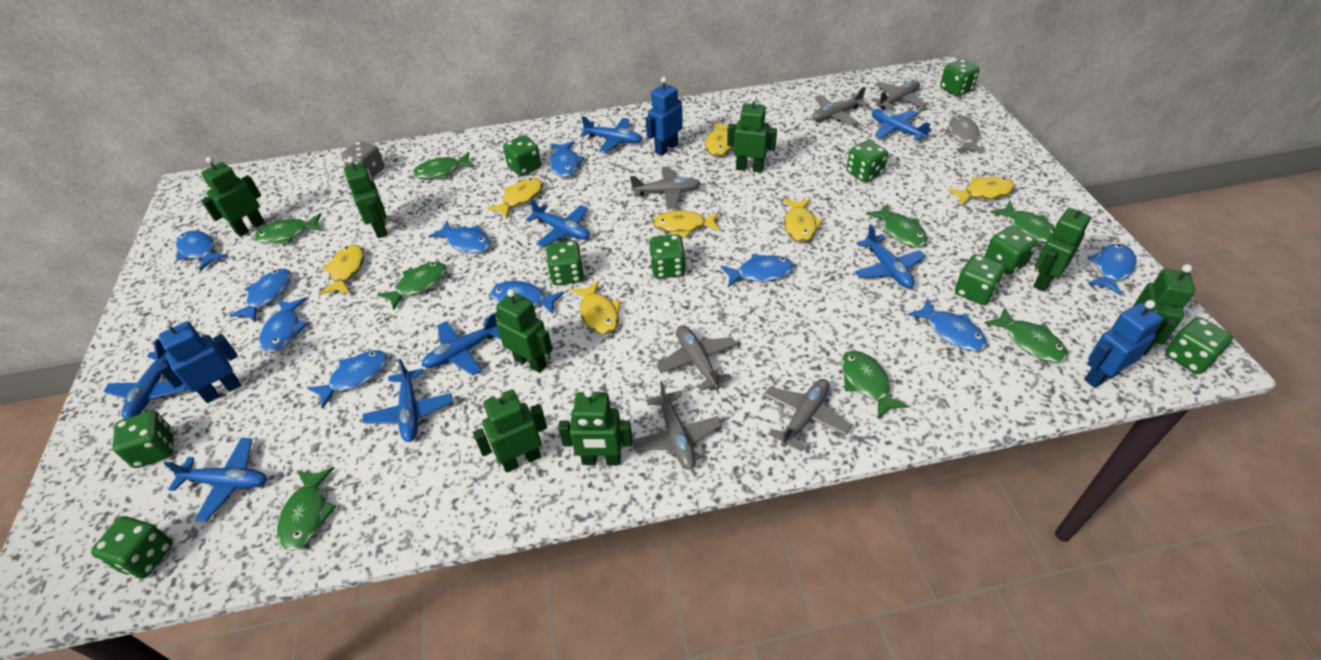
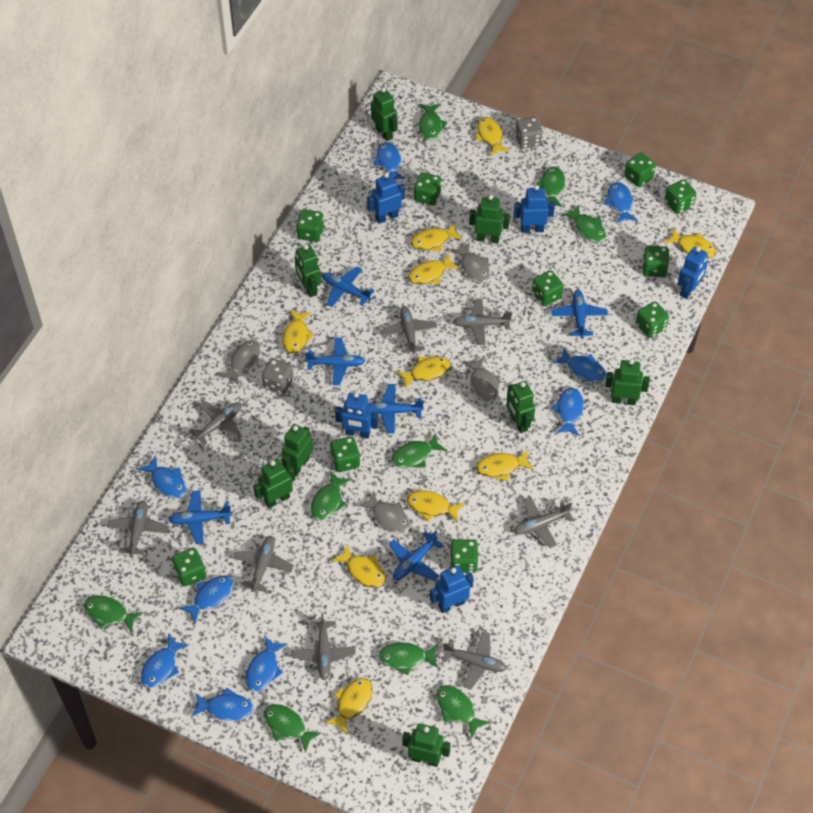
blue fish: [176,230,228,271] [229,269,291,322] [260,297,308,353] [307,350,388,408] [428,221,491,253] [491,281,564,315] [550,141,585,177] [720,254,794,287] [908,298,987,351] [1087,244,1136,296] = 10 -> [138,455,187,498] [141,634,189,688] [179,576,233,623] [191,688,254,721] [245,636,287,692] [373,142,405,179] [551,388,584,436] [553,348,607,382] [604,182,638,223] = 9
blue plane: [103,339,187,419] [164,438,267,522] [363,359,452,442] [422,313,500,375] [526,199,590,248] [580,116,642,153] [855,225,925,288] [872,109,932,141] = 8 -> [168,490,232,544] [305,337,365,385] [322,266,375,307] [368,384,424,434] [389,530,444,581] [551,290,608,338] = 6
blue robot: [157,320,241,403] [646,77,683,156] [1084,300,1163,388] = 3 -> [335,392,378,439] [367,173,405,224] [430,565,474,613] [514,185,555,233] [678,246,708,299] = 5
green fish: [254,213,323,244] [277,467,336,551] [377,262,447,310] [412,152,475,179] [841,351,909,419] [866,204,927,247] [984,307,1068,362] [990,201,1055,243] = 8 -> [84,595,143,633] [263,704,321,753] [310,471,351,521] [378,642,438,675] [391,433,447,468] [419,103,447,140] [436,685,490,739] [536,166,565,207] [562,204,606,243] = 9
grey dice: [341,141,385,178] = 1 -> [262,359,294,394] [515,117,542,149] = 2
grey fish: [944,116,984,152] = 1 -> [219,340,261,386] [358,491,410,534] [451,242,490,283] [463,356,500,402] = 4
grey plane: [630,166,701,209] [632,381,722,469] [656,325,737,391] [764,379,851,451] [812,87,869,126] [871,80,927,110] = 6 -> [107,500,168,557] [189,401,242,445] [233,536,294,592] [292,613,356,680] [380,306,437,354] [442,631,507,689] [453,299,512,345] [514,496,574,548] = 8
yellow fish: [320,244,364,294] [487,178,543,219] [571,281,621,335] [653,211,720,238] [705,122,734,157] [783,199,823,242] [947,177,1015,206] = 7 -> [282,310,314,354] [325,678,373,735] [332,544,386,588] [396,356,451,389] [407,490,465,523] [408,254,460,284] [410,223,463,251] [476,117,510,156] [476,450,534,481] [664,228,717,259] = 10

